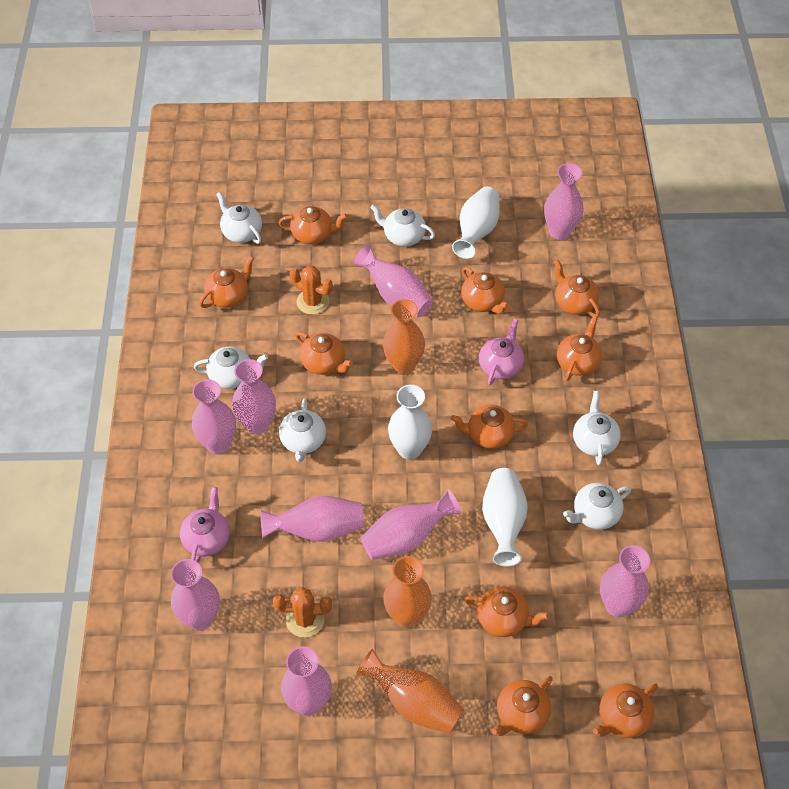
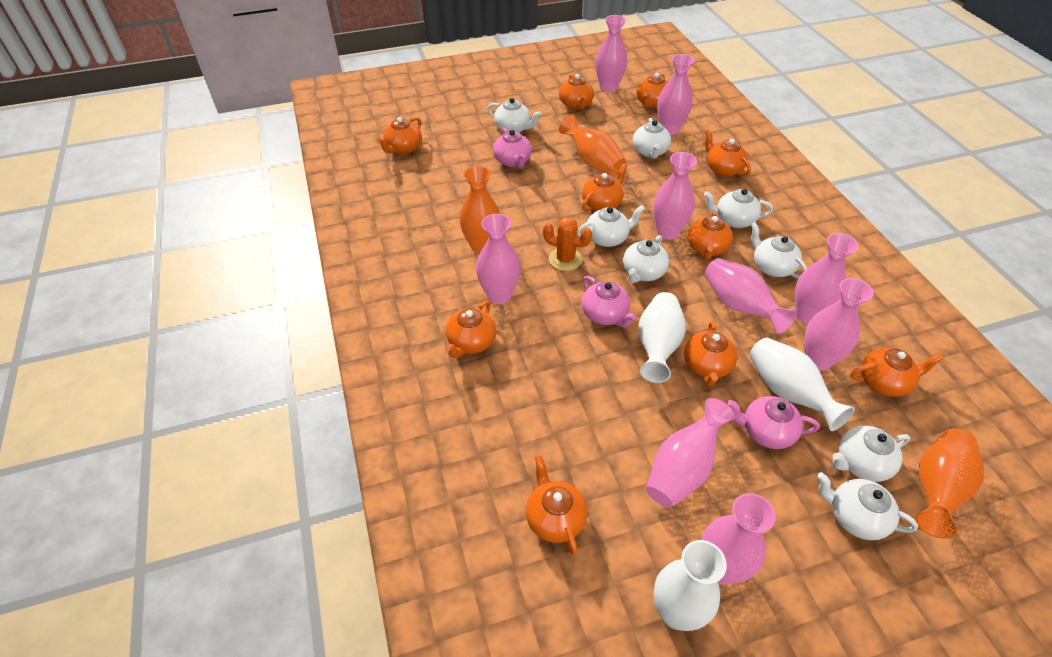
orange cactus: [273,587,332,637] [290,266,333,315] = 2 -> [543,217,592,271] = 1
pink teapot: [180,487,230,562] [479,319,524,385] = 2 -> [493,128,532,168] [582,276,636,328] [727,396,820,449] = 3
white teapot: [194,347,268,389] [216,192,262,244] [279,398,326,462] [370,204,435,246] [563,483,631,530] [573,391,621,466] = 6 -> [487,98,542,133] [577,205,645,247] [623,235,669,283] [633,118,671,159] [704,189,773,228] [750,222,807,279] [817,472,918,540] [832,426,910,482] = 8

